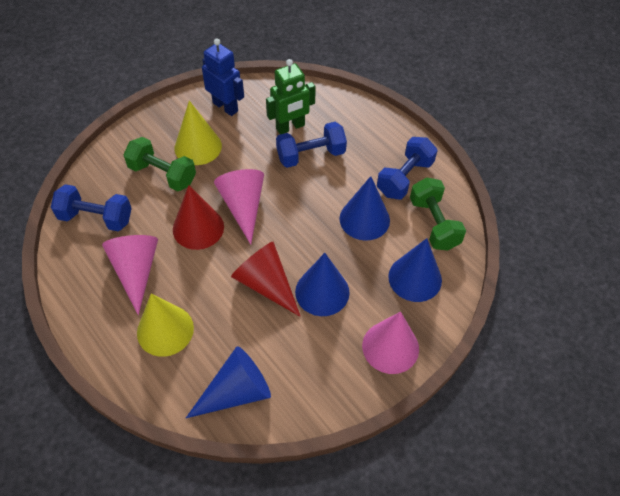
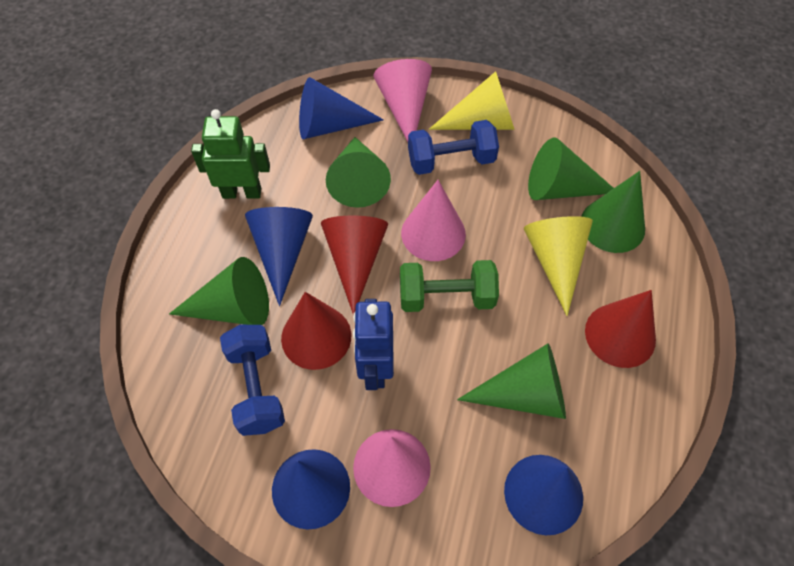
blue dumbbell: [51,184,132,232] [276,122,347,168] [377,137,438,200] = 3 -> [220,325,285,436] [408,120,499,175] = 2
green cone: none = 0 -> [169,257,269,325] [326,137,391,208] [457,343,566,419] [528,138,614,200] [581,171,645,253] = 5
green dumbbell: [123,137,196,191] [410,177,466,250] = 2 -> [400,260,499,312] = 1
red cone: [173,185,224,250] [231,242,301,317] = 2 -> [281,292,351,370] [321,216,388,315] [585,290,656,368] = 3

